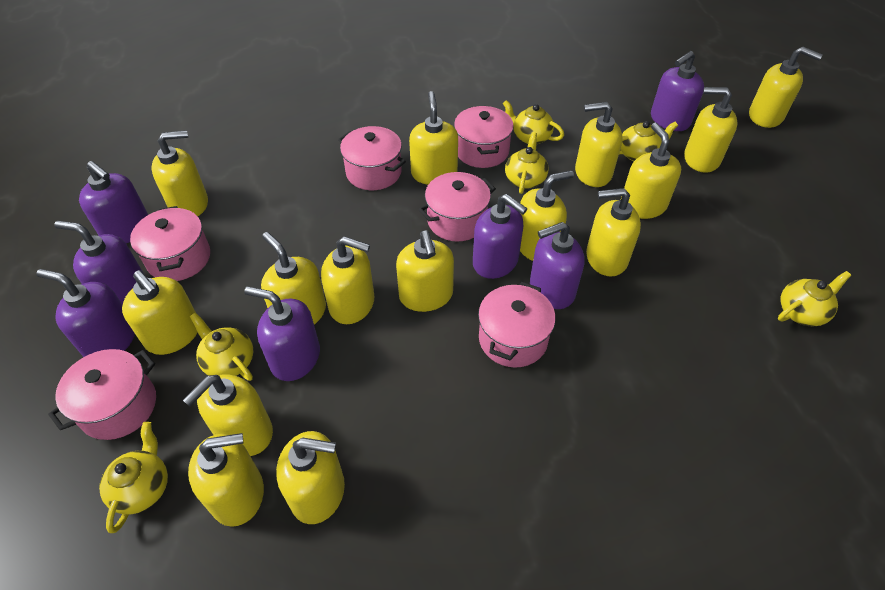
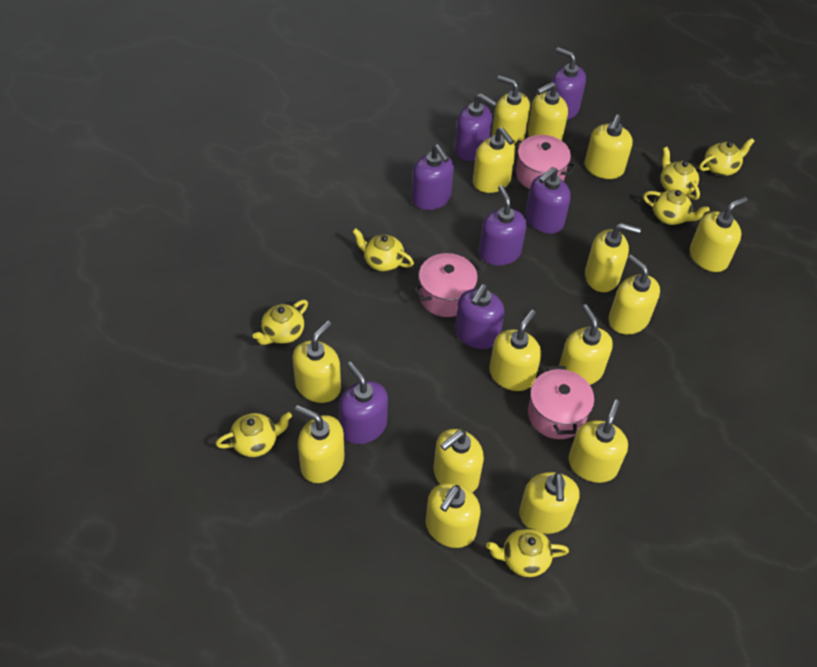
pink pot: [48,349,156,440] [130,206,210,281] [338,126,406,190] [418,172,496,242] [454,106,514,168] [478,282,556,368] = 6 -> [413,253,482,317] [515,135,576,189] [528,366,594,439] = 3
yellow teapot: [99,422,168,533] [190,313,253,381] [503,100,564,144] [505,132,549,194] [619,121,678,161] [778,271,851,326] = 6 -> [216,412,292,457] [253,300,308,345] [352,228,414,272] [486,528,569,577] [643,190,709,225] [661,147,700,200] [699,138,755,176] = 7

